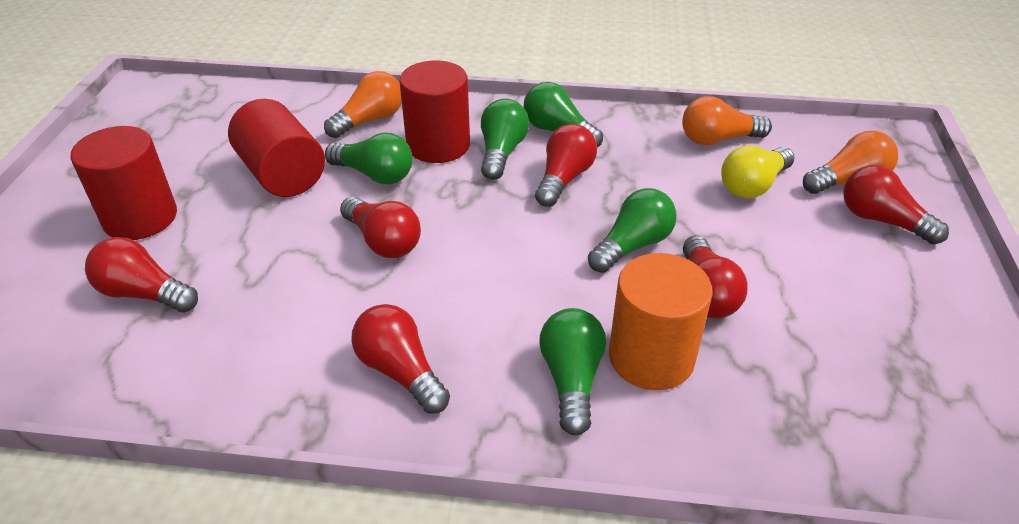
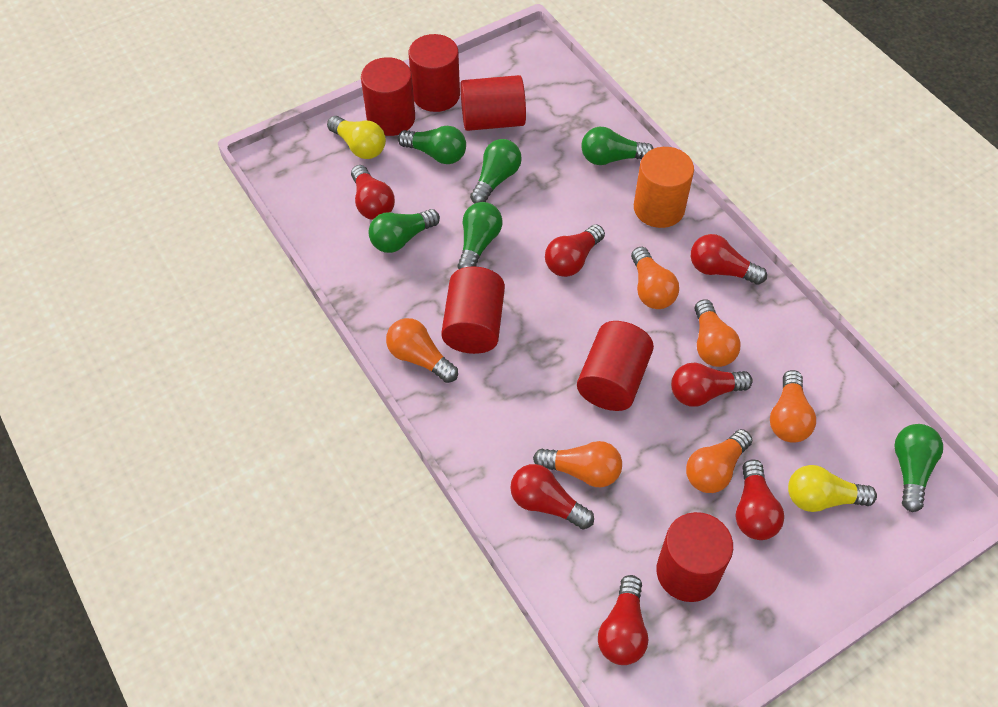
green light bulb: [325,132,413,184] [481,99,529,180] [523,82,603,147] [539,308,606,435] [588,188,677,273] = 5 -> [368,209,440,253] [398,126,466,164] [458,202,502,269] [470,139,522,204] [581,127,654,165] [894,424,943,512] = 6
orange light bulb: [324,71,402,138] [682,96,772,145] [803,131,898,194] = 3 -> [386,318,458,383] [533,441,622,487] [631,247,679,309] [686,429,752,493] [695,299,741,367] [770,370,816,443] = 6
red cylinder: [70,126,177,240] [228,99,325,197] [399,60,470,163] = 3 -> [361,57,415,136] [409,34,460,112] [441,266,505,354] [460,75,526,131] [577,321,654,411] [657,512,733,602] = 6
red light bulb: [85,237,198,313] [340,197,421,258] [351,304,450,414] [535,124,597,207] [683,235,748,318] [843,165,949,245] = 6 -> [351,165,395,220] [510,464,594,530] [545,224,605,277] [598,575,648,665] [671,363,753,407] [691,234,767,285] [735,459,784,540] = 7
yellow light bulb: [721,146,795,199] = 1 -> [327,116,386,159] [788,465,877,512] = 2

